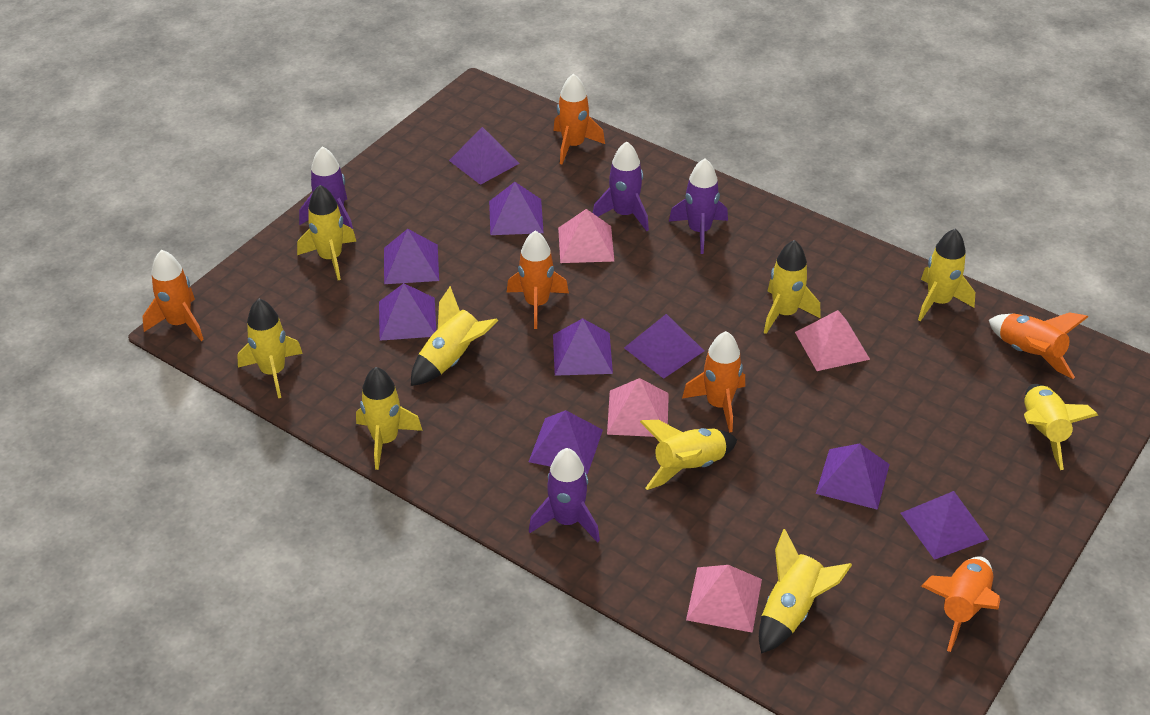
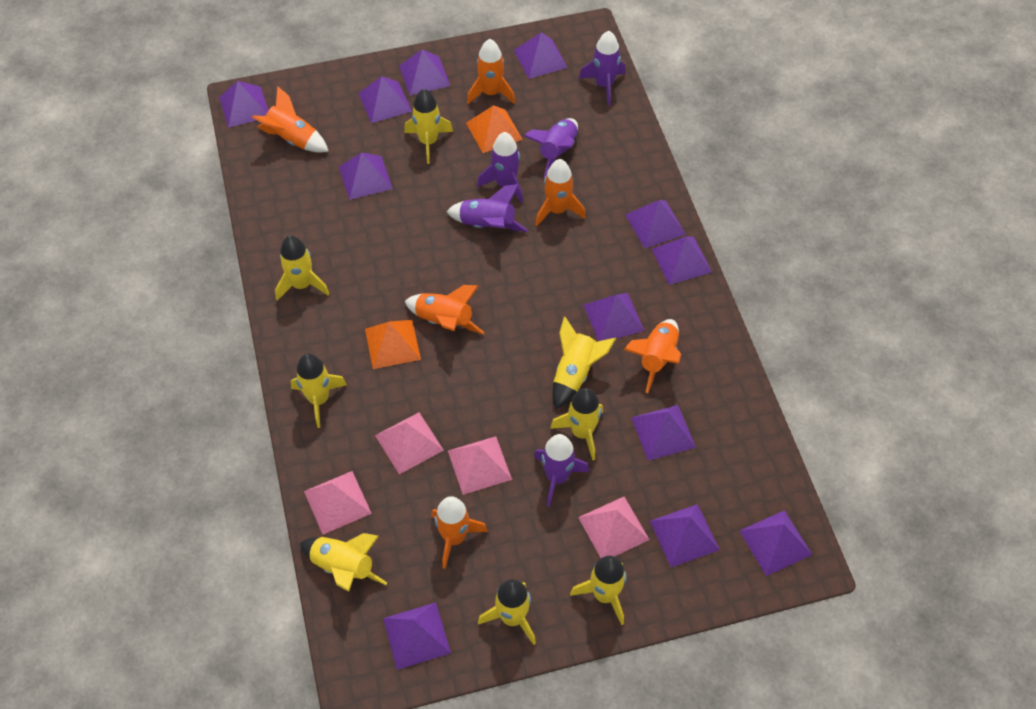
orange pyramid: none = 0 -> [365,320,421,369] [466,105,523,153] = 2
purple pyramid: [379,283,436,341] [384,229,439,284] [449,127,520,185] [489,182,544,235] [529,410,603,474] [553,318,613,376] [624,314,704,379] [816,444,890,510] [901,491,989,560] = 9 -> [219,81,268,128] [339,152,393,200] [358,76,412,123] [383,602,451,670] [399,49,450,95] [514,32,568,79] [583,293,644,341] [625,200,686,248] [631,405,696,461] [650,504,720,567] [652,236,712,285] [740,510,812,576] = 12
purple rocket: [299,146,353,229] [529,448,600,543] [593,141,649,231] [669,158,728,254] = 4 -> [446,184,528,232] [477,132,523,203] [524,118,578,179] [534,434,589,507] [579,31,626,105] = 5
yellow rocket: [237,299,303,398] [297,185,356,280] [356,367,423,470] [411,286,498,386] [640,420,737,490] [759,529,852,654] [764,240,821,334] [918,228,975,321] [1024,384,1098,470] = 9 -> [275,235,329,301] [291,353,347,428] [300,533,387,592] [404,89,453,164] [478,579,536,645] [550,388,603,460] [552,317,616,410] [570,556,626,625] = 8

